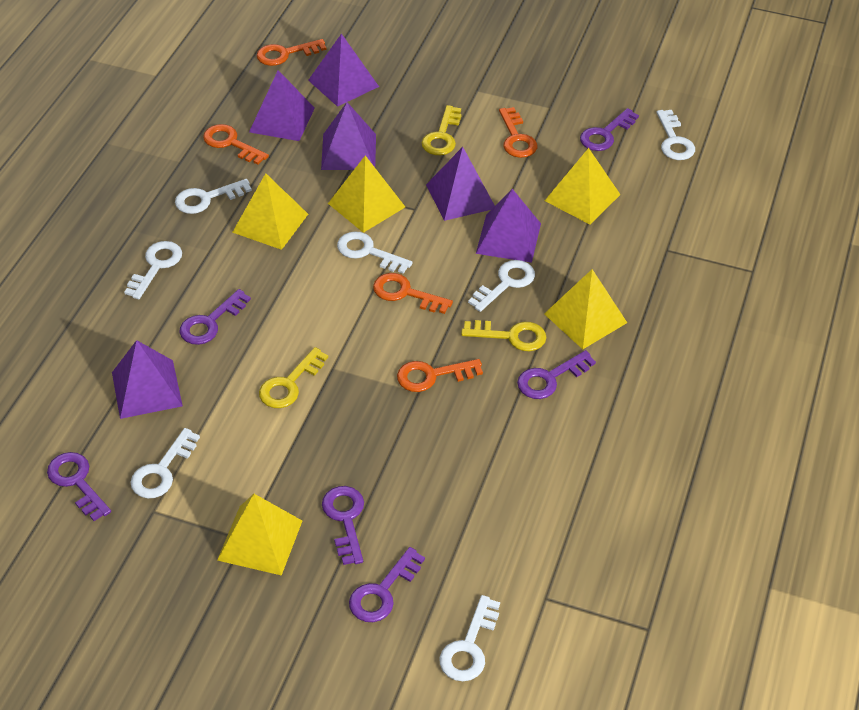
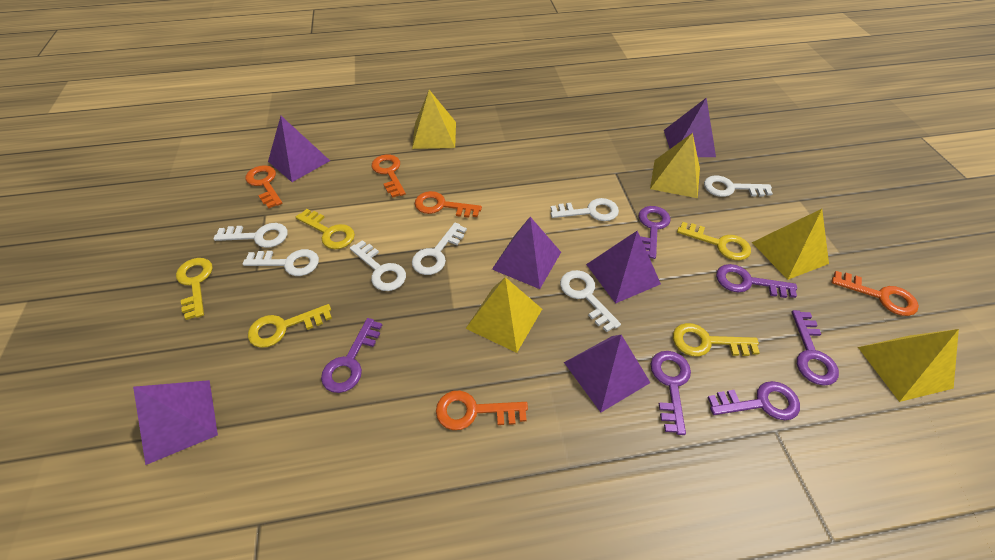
yellow key: [259,347,328,408] [422,105,461,155] [461,320,547,351] = 3 -> [176,258,213,320] [248,304,332,348] [295,209,355,249] [673,323,760,356] [677,222,751,261] = 5

